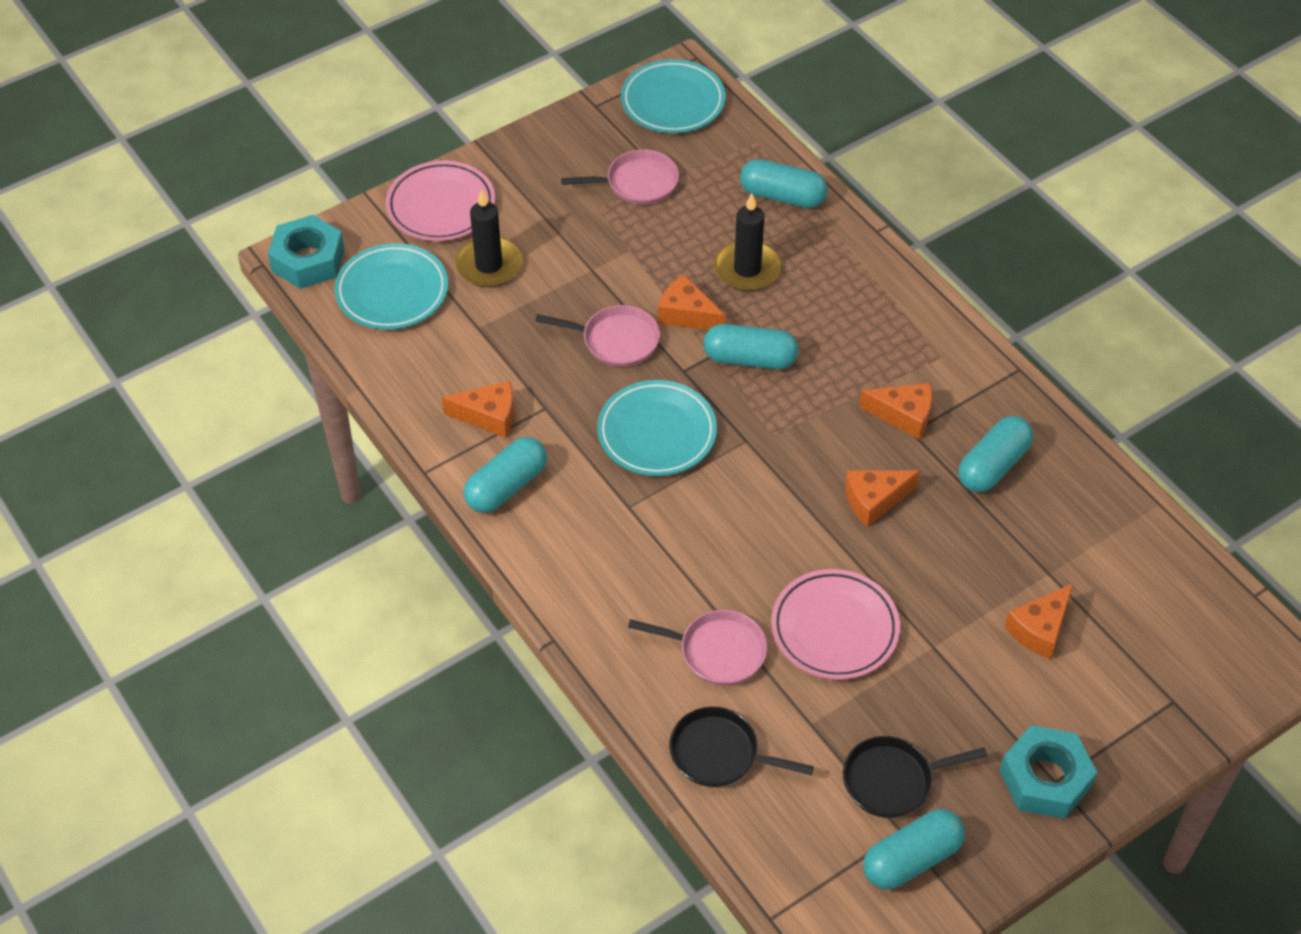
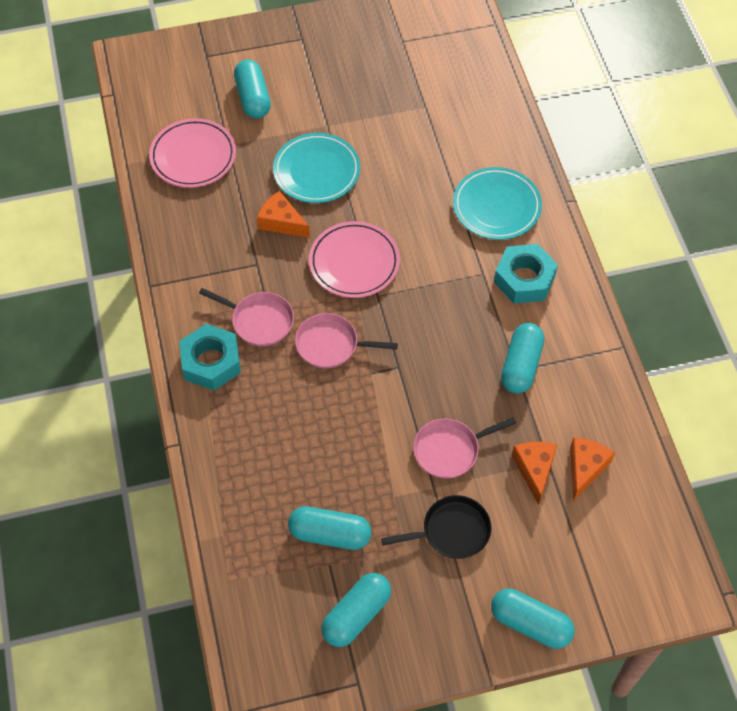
black candle: [455,189,522,287] [714,193,781,291] = 2 -> none = 0
black pan: [669,707,814,787] [843,736,987,818] = 2 -> [381,495,491,559] = 1
orange cheese: [442,381,514,438] [658,275,726,330] [845,470,920,527] [859,383,932,440] [1005,583,1074,659] = 5 -> [257,191,310,238] [512,442,557,505] [570,437,615,501] = 3
turquoise plate: [334,243,448,330] [597,380,717,476] [621,59,726,133] = 3 -> [273,133,360,203] [453,167,542,240] = 2

